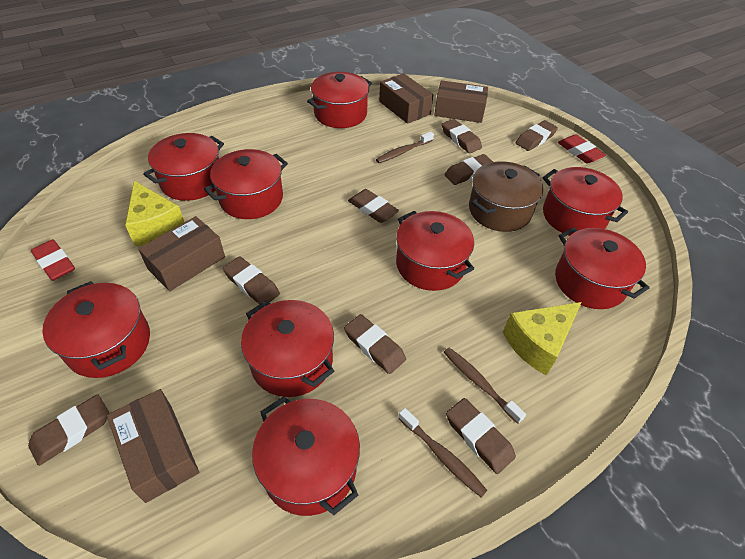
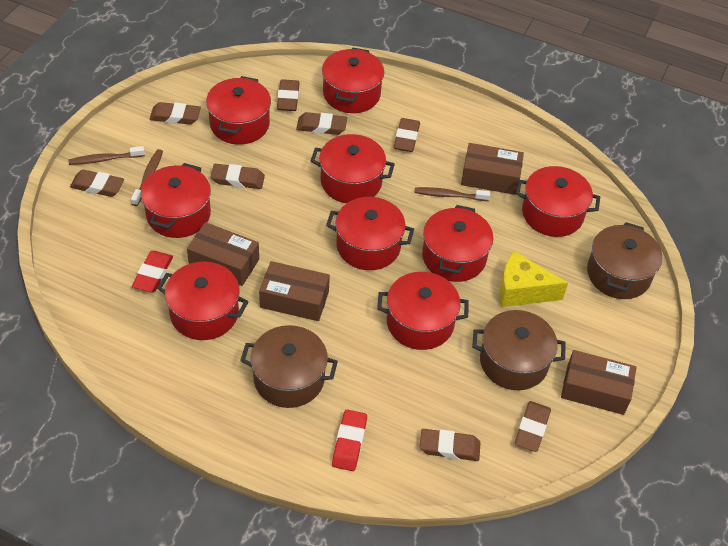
brown pot: [469,161,543,232] = 1 -> [240,325,338,408] [472,310,566,390] [587,222,662,299] = 3
yellow cheese: [125,181,184,246] [503,302,582,376] = 2 -> [500,251,568,307] = 1

